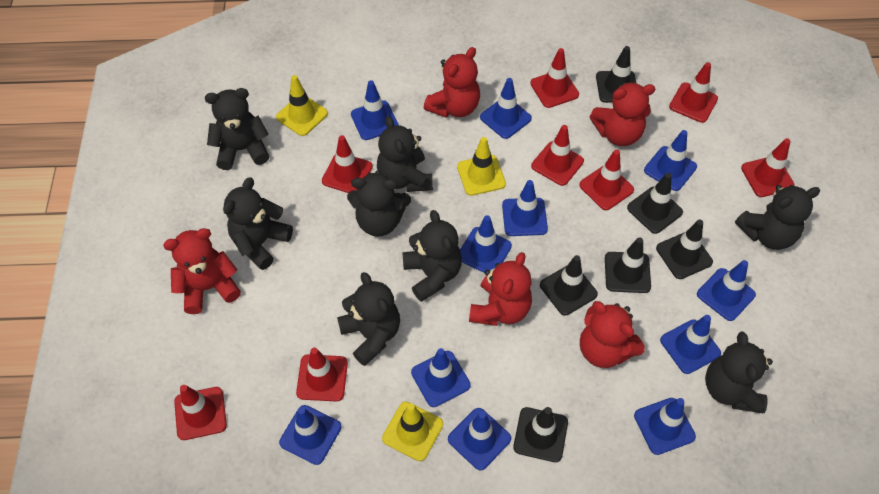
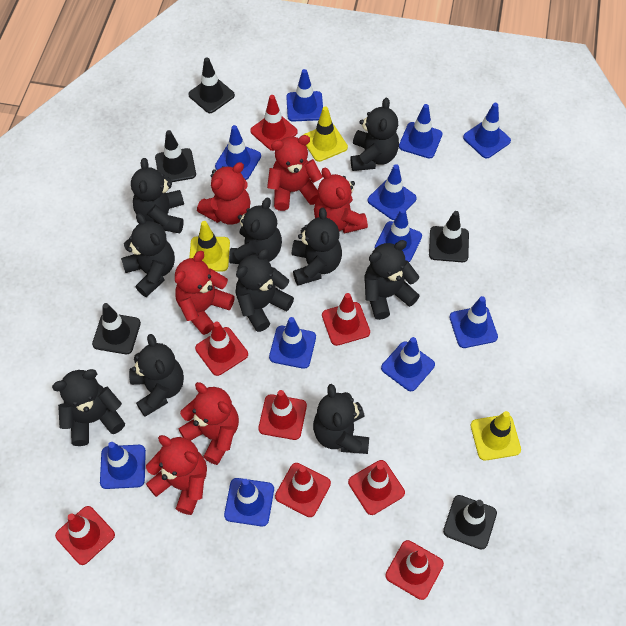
black teddy bear: [205,88,269,170] [223,177,293,270] [337,272,400,366] [347,171,411,236] [377,116,433,192] [402,210,462,302] [705,331,773,413] [735,185,820,250] = 8 -> [52,369,125,446] [121,213,175,297] [129,334,184,417] [131,158,184,233] [229,197,282,264] [235,249,294,332] [292,208,342,286] [313,384,369,454] [351,98,399,171] [364,240,420,320] = 10
black traffic cone: [513,407,568,462] [540,255,598,315] [596,46,637,103] [605,237,651,293] [627,173,683,234] [656,220,713,279] = 6 -> [92,303,141,354] [155,130,196,182] [188,57,235,113] [429,211,469,262] [443,495,497,550] = 5
red teddy bear: [163,228,241,314] [424,47,480,118] [469,252,532,326] [580,301,645,368] [590,82,655,146] = 5 -> [146,435,207,515] [175,251,235,335] [178,382,239,465] [197,162,251,224] [267,135,323,211] [314,168,368,234] = 6

